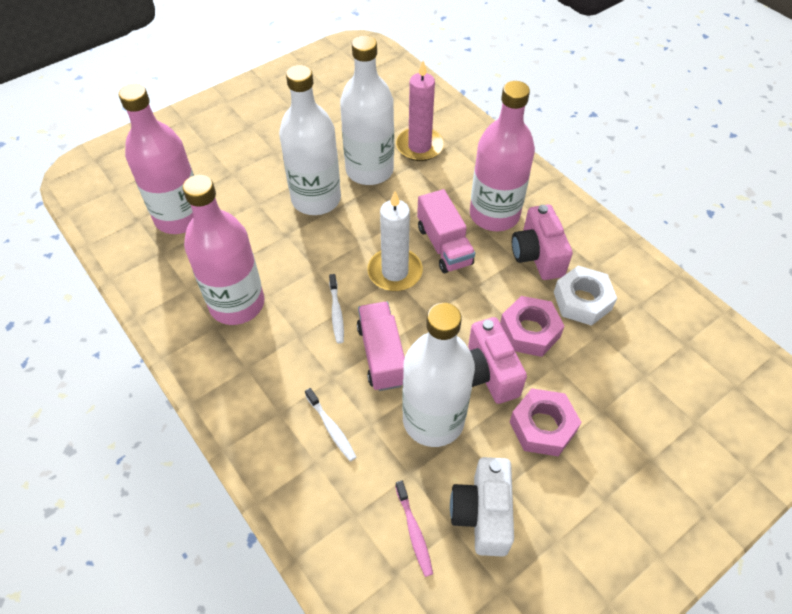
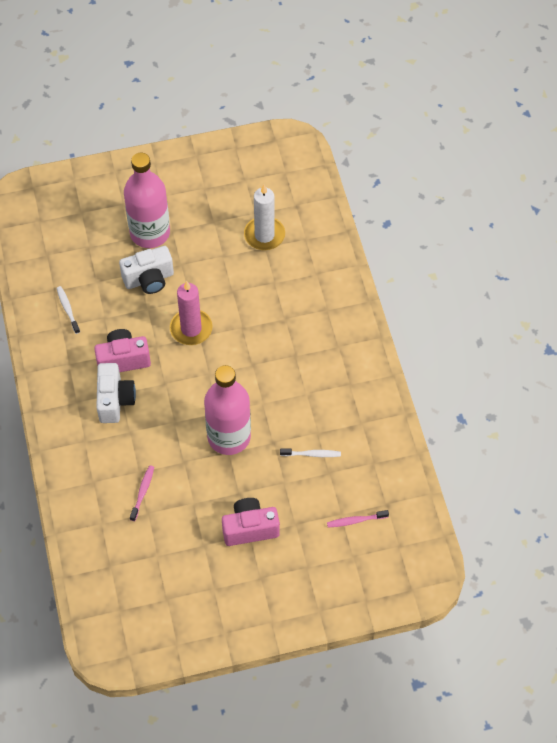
pink bottle: [119,83,194,234] [183,175,264,325] [470,81,535,231] = 3 -> [124,153,170,248] [204,365,251,455] = 2
pink nut: [500,296,565,357] [510,388,582,457] = 2 -> none = 0
pink toothbrush: [395,480,433,577] = 1 -> [130,465,154,521] [327,510,389,528] = 2
pink truck: [357,302,405,391] [417,189,475,273] = 2 -> none = 0
white bottle: [279,65,341,215] [340,35,394,185] [402,303,475,447] = 3 -> none = 0
white camera: [450,457,514,557] = 1 -> [96,363,136,423] [119,246,174,294] = 2
white nut: [554,266,617,326] = 1 -> none = 0

